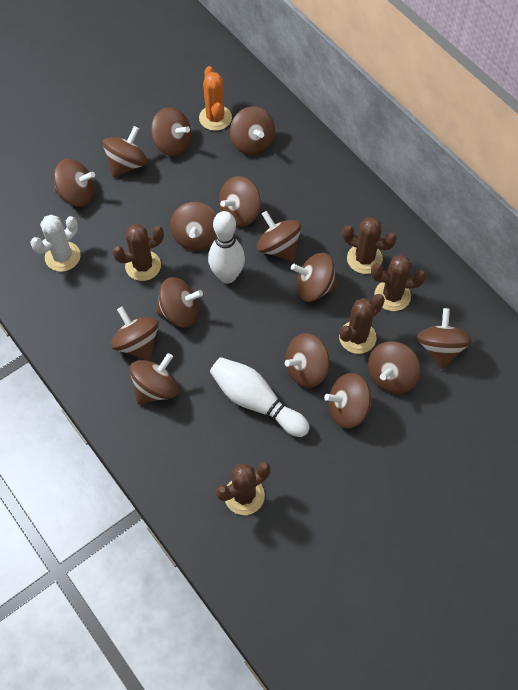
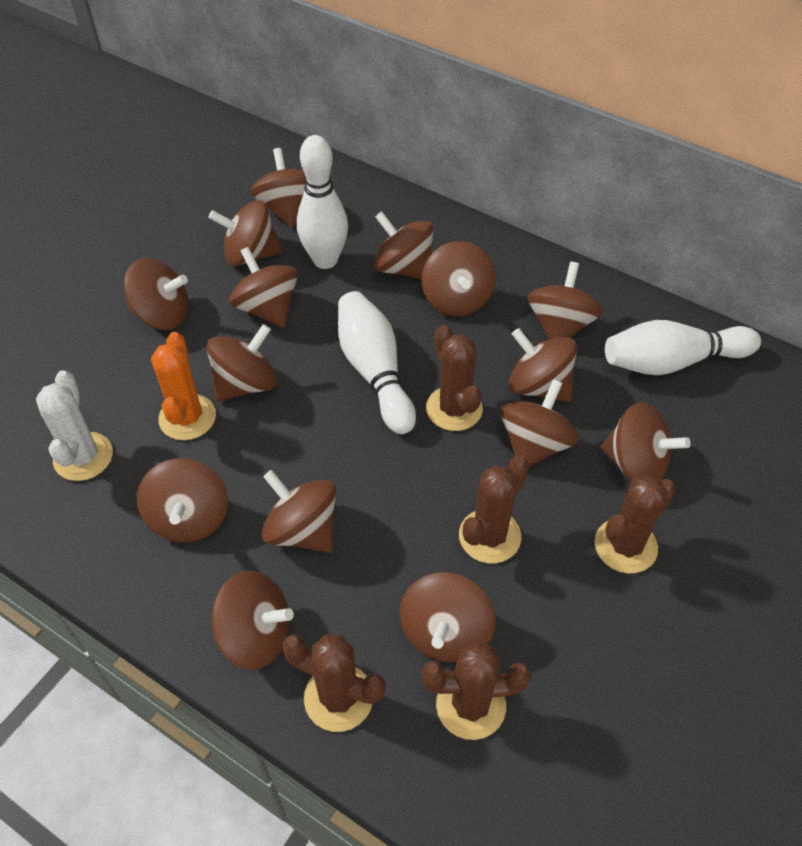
white bowling pin: [208,211,245,284] [210,357,310,437] = 2 -> [297,135,348,269] [338,291,416,434] [605,320,761,375] = 3

